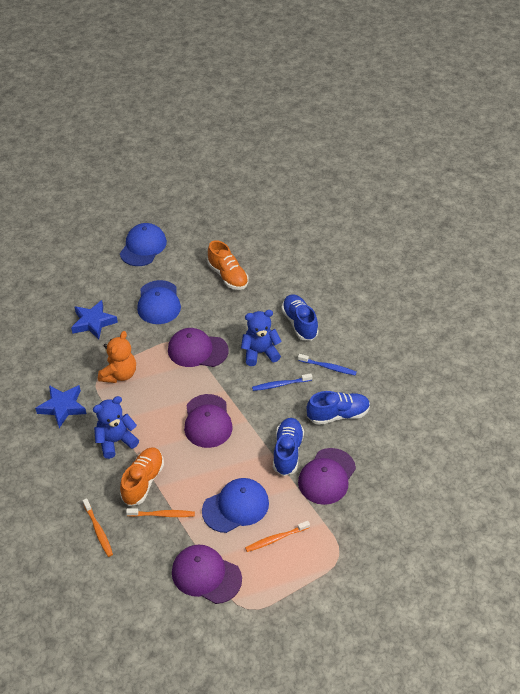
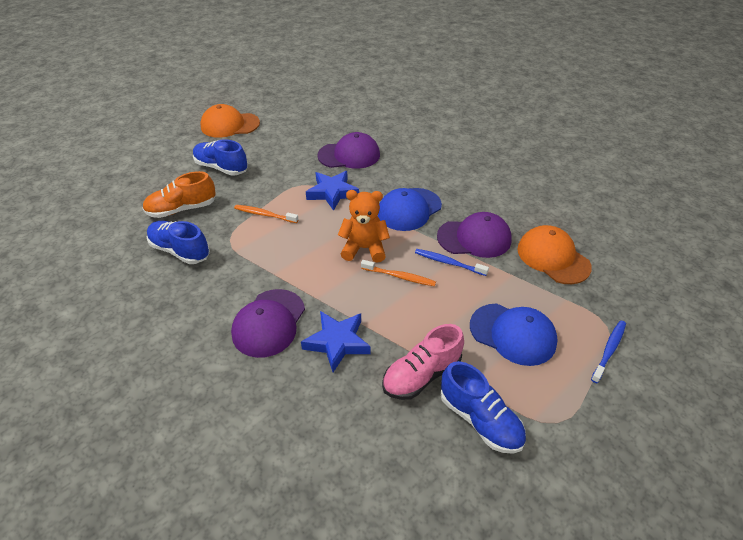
blue cap: [120,223,167,266] [137,280,181,324] [202,478,269,533] = 3 -> [378,188,442,231] [470,303,558,366] = 2
blue teddy bear: [93,396,139,459] [241,310,282,366] = 2 -> none = 0
orange cap: none = 0 -> [201,104,260,138] [517,225,592,284] = 2
orange shoe: [120,447,164,506] [207,240,249,290] = 2 -> [142,171,216,218] = 1
orange toothbrush: [83,498,113,557] [126,508,195,517] [245,521,310,552] = 3 -> [234,205,299,223] [361,260,436,286] = 2
pink shoe: none = 0 -> [382,324,464,400] = 1
purple cap: [168,328,229,367] [172,545,242,604] [184,394,233,448] [298,448,356,505] = 4 -> [231,289,305,358] [317,132,380,169] [437,212,512,258] = 3

